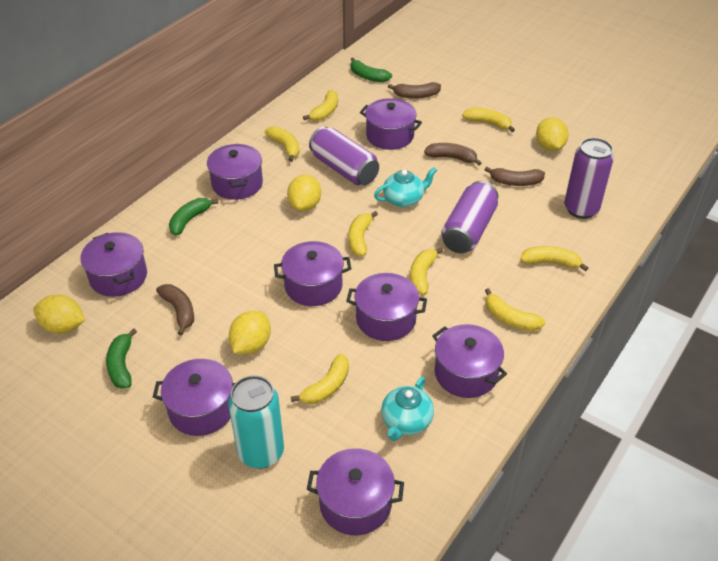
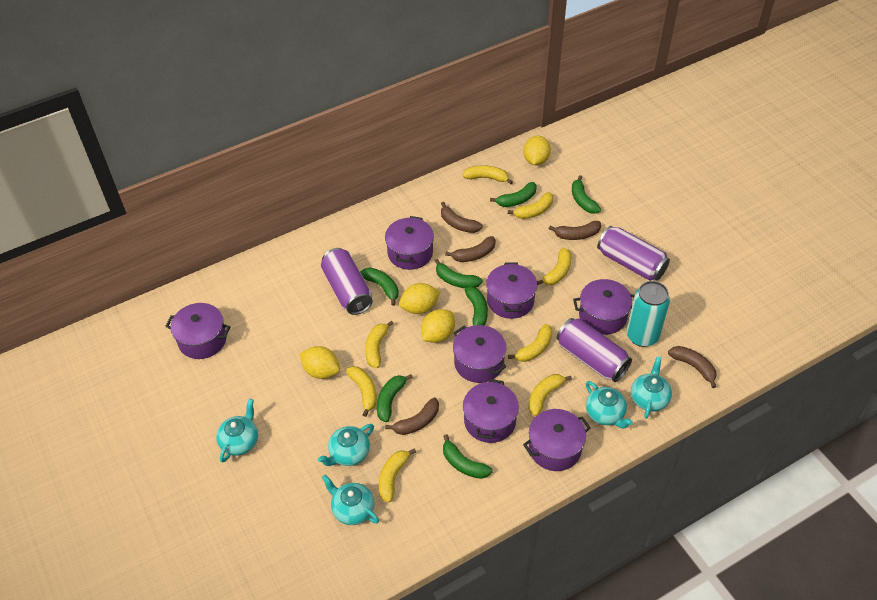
brown banana: [156,284,194,335] [388,82,441,99] [424,143,481,166] [484,167,545,186] = 4 -> [385,398,439,435] [441,202,483,233] [445,236,496,262] [548,221,601,240] [668,346,717,388] = 5
green banana: [106,328,137,389] [169,198,218,236] [351,58,392,82] = 3 -> [360,268,399,306] [377,374,413,422] [435,259,483,288] [443,434,493,479] [465,287,488,326] [490,182,537,207] [572,175,601,214] = 7
purple pot: [80,232,147,297] [153,359,235,436] [207,144,263,200] [274,241,351,306] [307,448,404,536] [346,273,427,341] [360,98,422,150] [432,324,507,398] = 8 -> [165,303,230,359] [385,216,434,270] [453,325,506,383] [463,379,519,443] [486,262,537,319] [523,409,591,471] [573,279,635,335] = 7
turquoise teapot: [374,167,437,207] [381,377,434,441] = 2 -> [216,399,258,462] [318,424,374,466] [322,475,379,525] [586,381,633,429] [631,356,672,419] = 5

